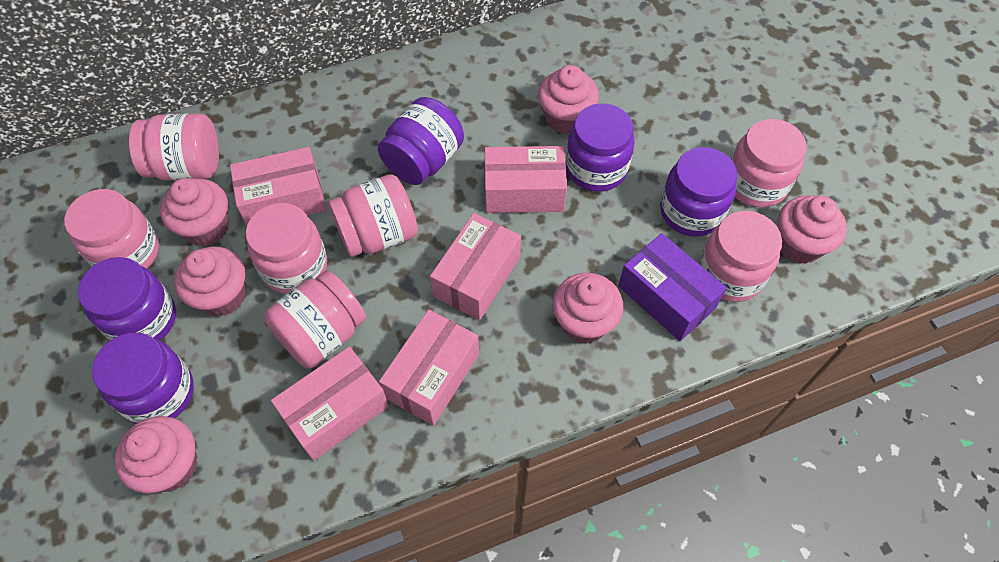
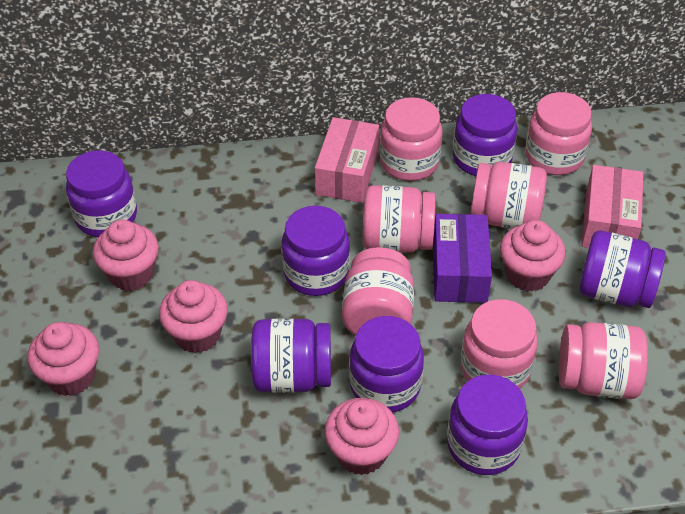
pink box: [230,147,326,226] [271,347,389,461] [379,309,479,426] [430,213,521,320] [484,146,567,213] = 5 -> [315,117,379,203] [582,165,643,248] = 2
pink cupcake: [115,416,197,493] [160,178,229,247] [174,247,245,317] [538,65,599,134] [553,273,623,344] [778,195,847,264] = 6 -> [28,322,99,396] [93,220,159,291] [159,280,228,353] [325,398,399,475] [500,220,566,291] = 5
purple jar: [78,257,176,341] [92,333,194,424] [378,97,464,185] [565,103,635,192] [660,147,738,237] = 5 -> [66,150,137,237] [251,319,331,393] [282,206,350,296] [349,316,424,412] [447,375,528,475] [453,94,517,176] [579,231,666,308] = 7

